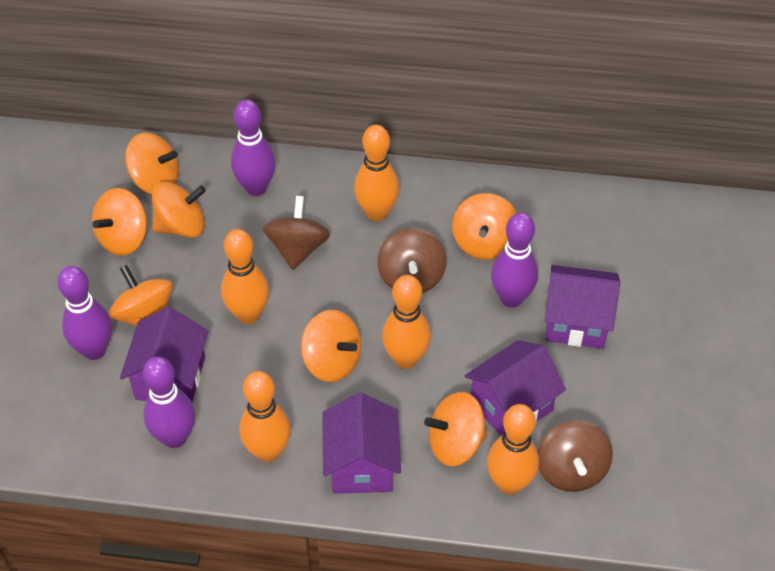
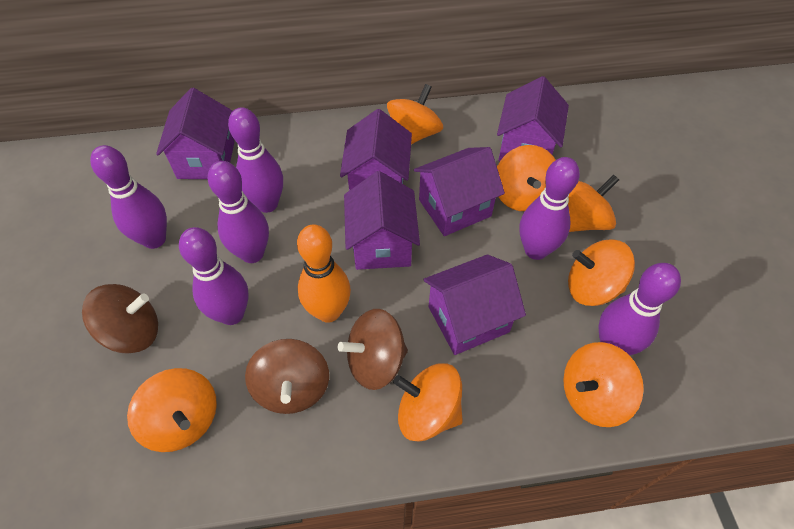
orange bowling pin: [221,229,269,324] [239,371,291,462] [354,125,399,221] [382,275,431,369] [487,404,539,495] = 5 -> [297,224,351,323] = 1
purple bowling pin: [58,266,112,360] [143,356,195,448] [231,99,276,196] [491,212,538,308] = 4 -> [90,145,167,249] [179,227,249,325] [208,161,269,263] [228,107,283,213] [519,157,580,260] [598,263,681,355] = 6
purple house: [120,307,209,402] [322,393,401,494] [464,340,566,436] [544,265,620,349] = 4 -> [156,88,235,179] [340,109,412,191] [344,171,420,270] [414,147,505,236] [423,254,526,355] [497,76,569,161] = 6

